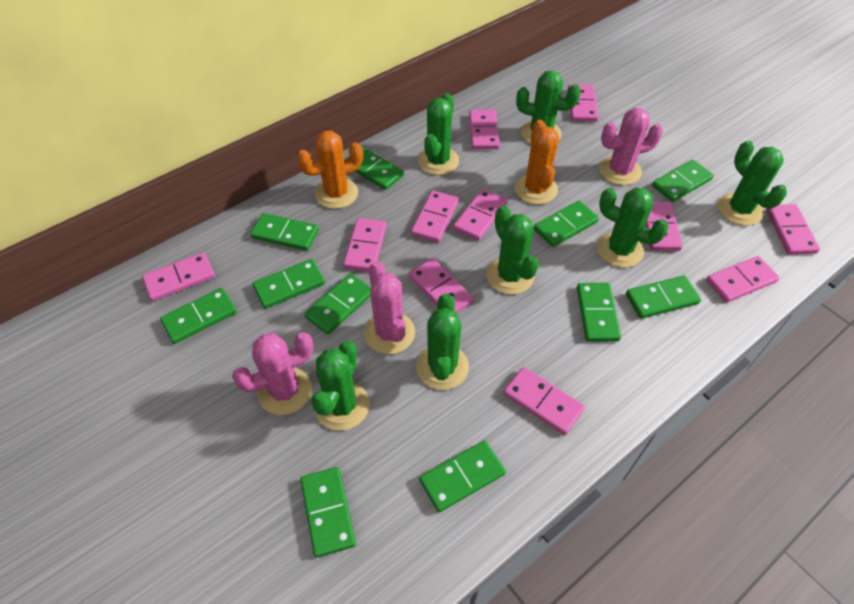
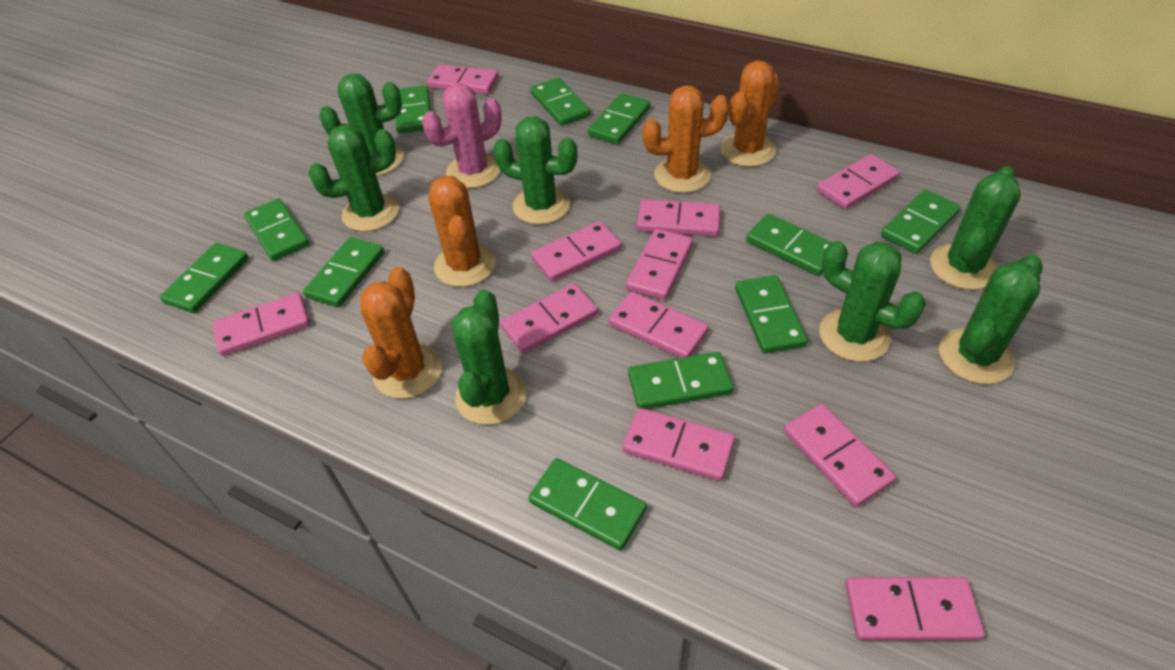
orange cactus: [297,131,363,209] [515,120,559,205] = 2 -> [360,267,442,399] [428,176,496,287] [642,86,730,193] [720,61,780,167] = 4
pink cactus: [232,332,314,415] [364,261,415,354] [599,108,663,185] = 3 -> [422,83,502,188] = 1

